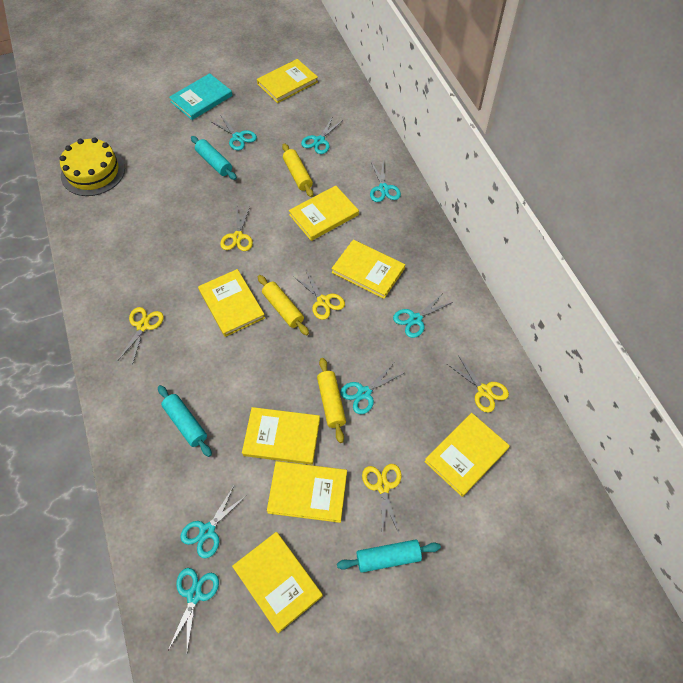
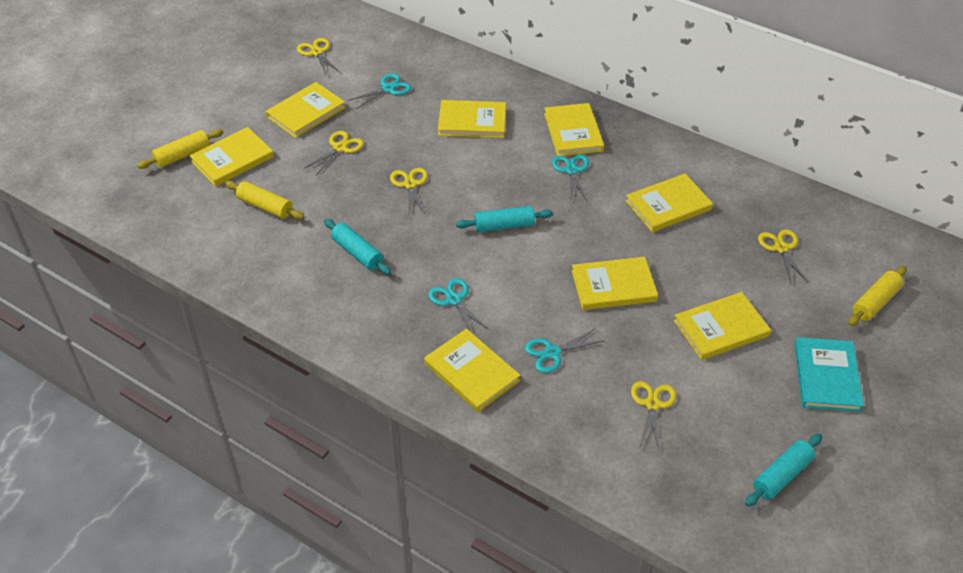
turquoise scissors: [168,568,219,651] [180,486,247,559] [212,115,257,151] [301,116,343,154] [340,363,404,414] [370,160,401,202] [393,292,453,338] = 7 -> [348,74,411,109] [428,278,489,333] [525,328,604,373] [552,154,589,201] = 4
yellow cake: [59,138,125,196] = 1 -> none = 0

